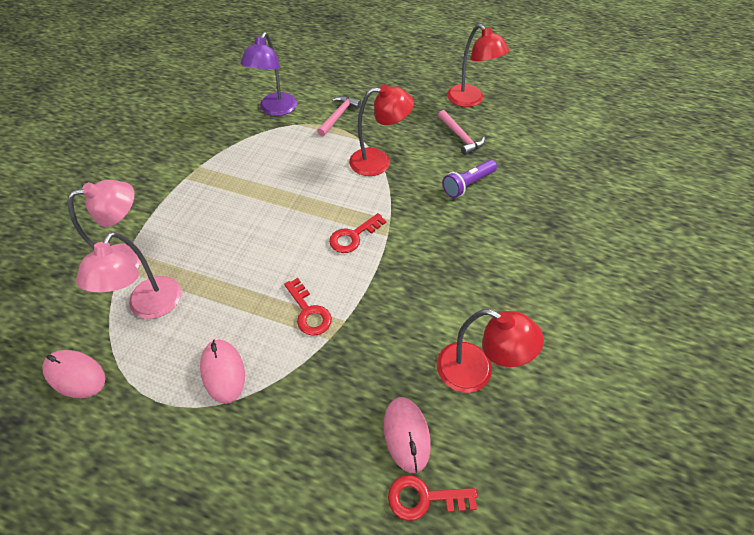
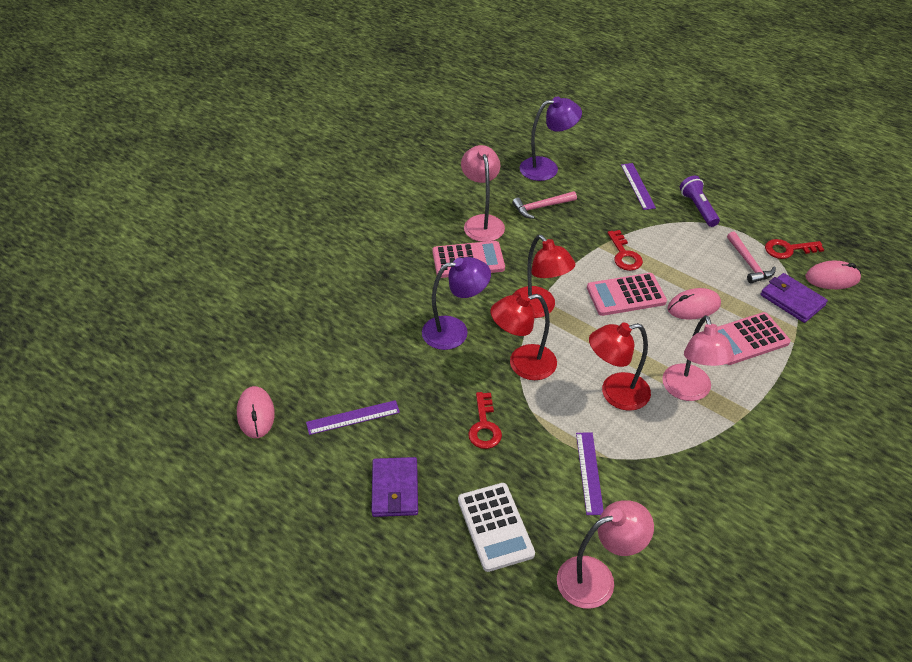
pink calculator: none = 0 -> [432,241,505,278] [587,273,667,316] [717,312,790,365] = 3
pink lamp: [68,180,141,269] [76,232,181,319] = 2 -> [461,145,505,242] [557,501,654,609] [662,315,734,401] = 3
purple lamp: [240,32,297,116] = 1 -> [422,257,491,350] [520,96,582,181] = 2
purple ruler: none = 0 -> [306,400,400,435] [576,433,604,515] [621,163,656,210] = 3
purple wallet: none = 0 -> [372,457,418,517] [761,273,828,323] = 2
white calculator: none = 0 -> [458,483,535,572] = 1

